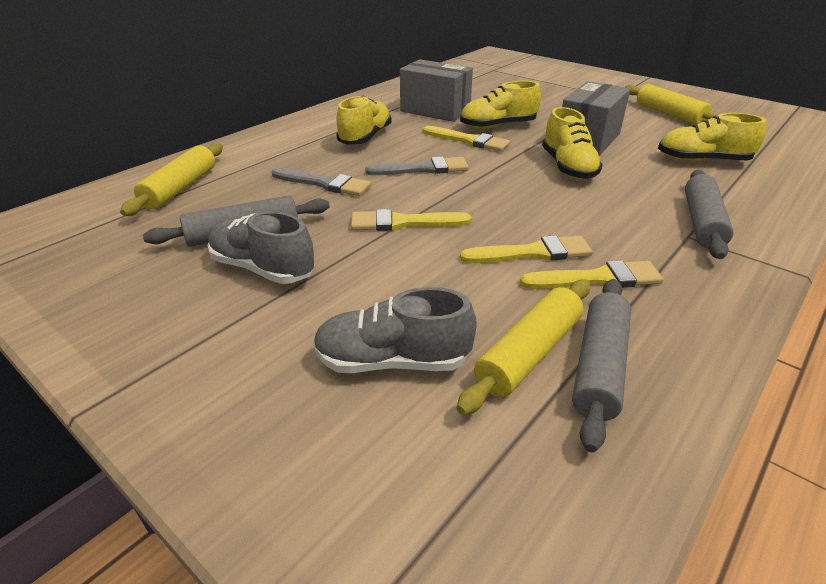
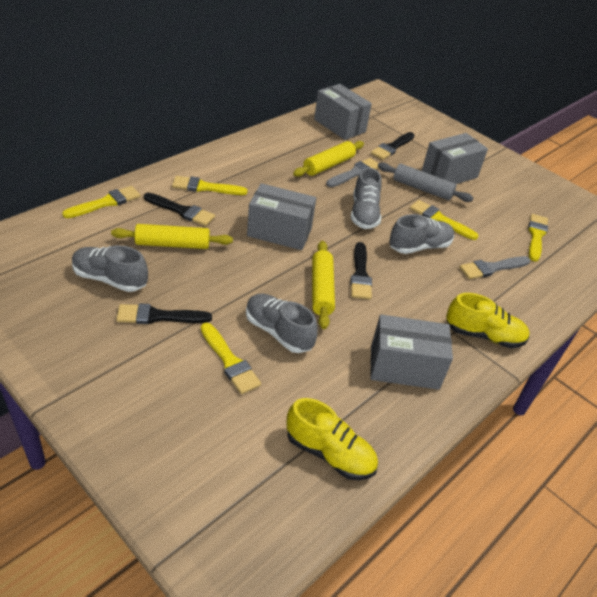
black brush: none = 0 -> [116,304,212,324] [144,193,215,226] [351,242,372,299] [371,132,414,160] = 4
grey box: [400,59,473,122] [562,81,630,156] = 2 -> [247,183,316,250] [314,84,372,140] [370,314,453,390] [422,133,488,184] = 4
grey rolling pin: [143,195,330,247] [572,279,631,452] [685,170,733,259] = 3 -> [378,163,473,202] = 1
grey shoe: [208,211,314,284] [313,287,477,373] = 2 -> [72,245,148,292] [246,294,318,353] [351,168,382,229] [389,214,454,254] = 4
yellow brush: [351,209,472,231] [423,126,510,151] [460,235,593,263] [520,260,664,289] = 4 -> [62,186,141,218] [172,176,247,195] [201,323,261,394] [410,200,478,240] [528,214,548,262] = 5
yellow shoe: [336,96,391,145] [460,81,541,129] [542,107,603,180] [658,113,766,162] = 4 -> [286,398,378,480] [446,293,530,349] = 2

